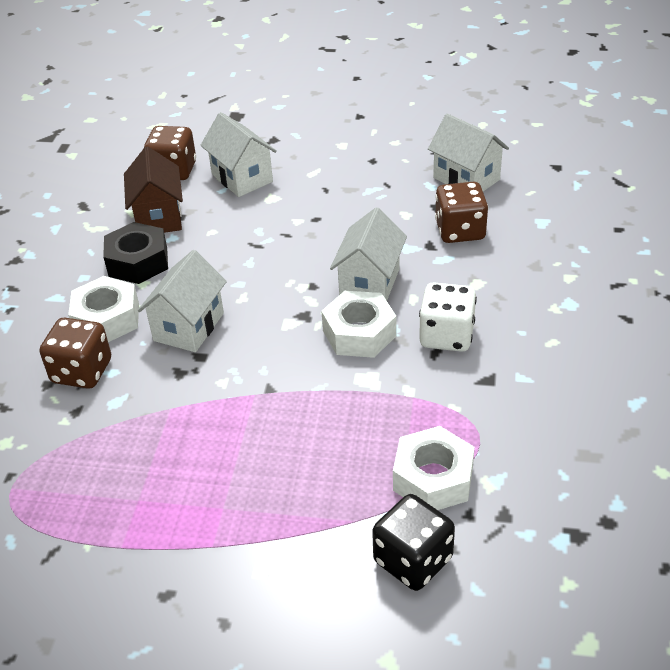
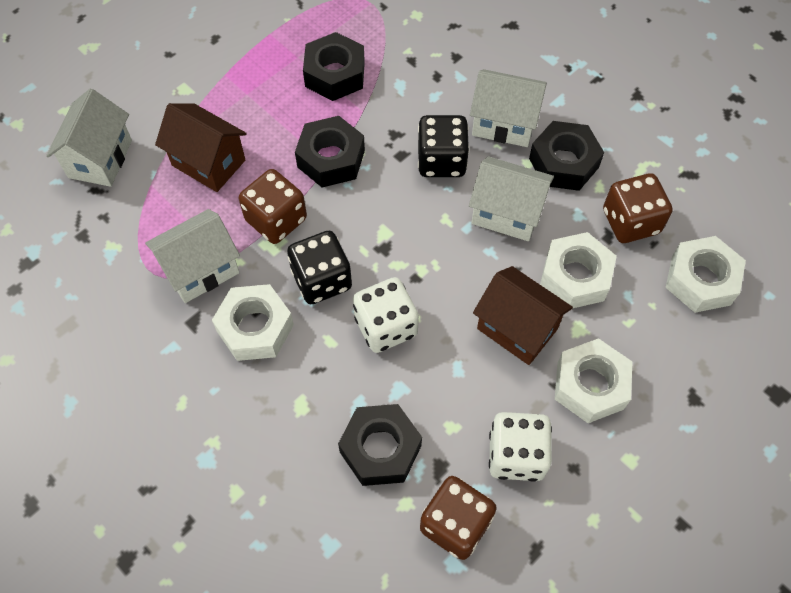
black dice: [372,494,455,591] = 1 -> [287,230,352,304] [418,115,469,177] = 2
black nut: [103,222,168,284] = 1 -> [295,116,365,187] [303,32,365,101] [338,404,422,486] [529,121,604,191] = 4
brown house: [124,146,183,233] = 1 -> [155,103,247,192] [473,266,573,365] = 2
white dice: [419,283,477,352] = 1 -> [353,277,419,353] [489,412,552,482] = 2
white nut: [68,276,139,342] [321,291,397,358] [393,426,475,510] = 3 -> [212,284,294,361] [540,232,617,309] [555,338,632,423] [665,236,746,313] = 4

